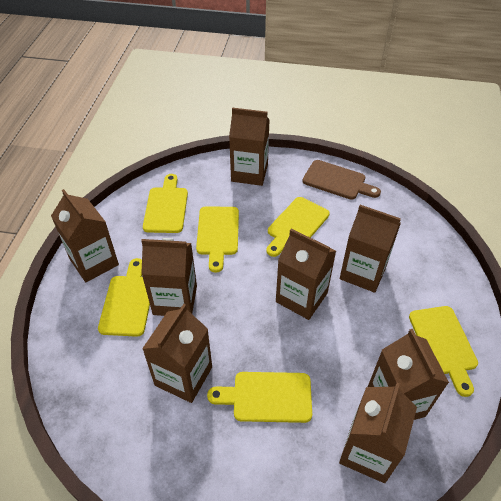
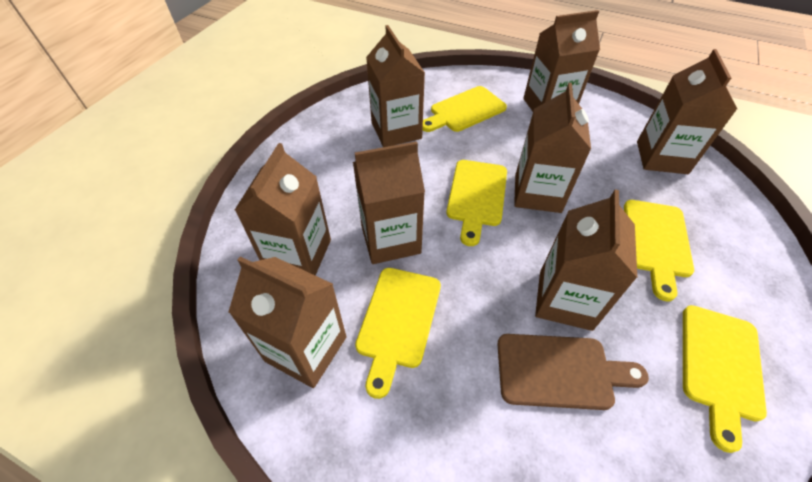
yellow cutting board: [98,258,150,337] [143,174,188,233] [196,207,239,273] [207,372,312,423] [266,197,330,257] [409,306,478,397] = 6 -> [355,268,441,399] [423,86,507,132] [446,160,507,246] [624,200,694,301] [683,305,767,453] = 5

